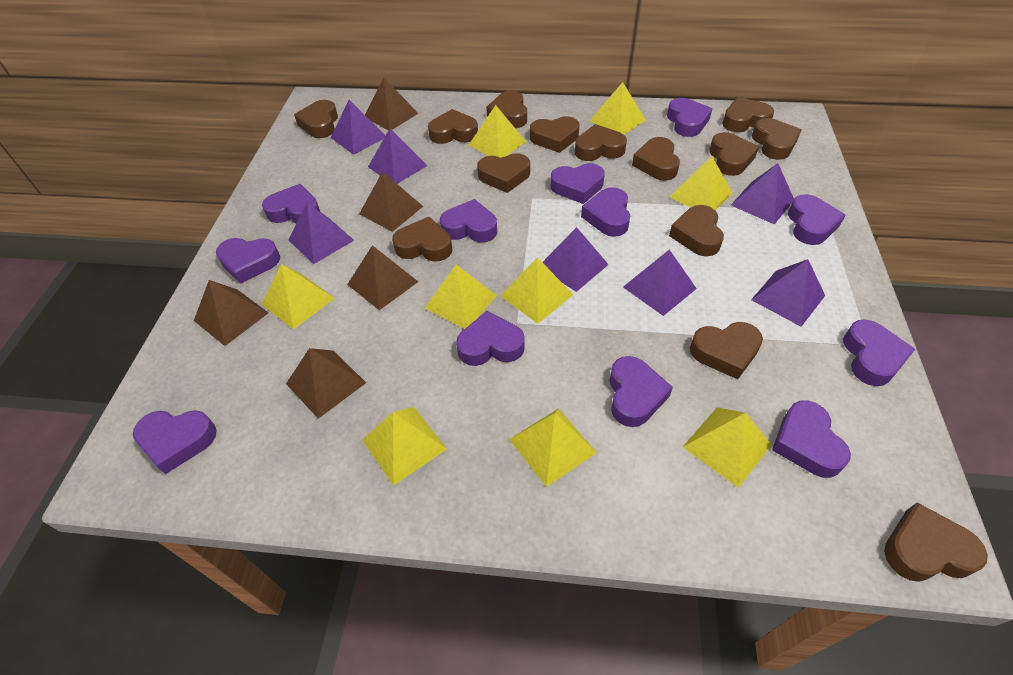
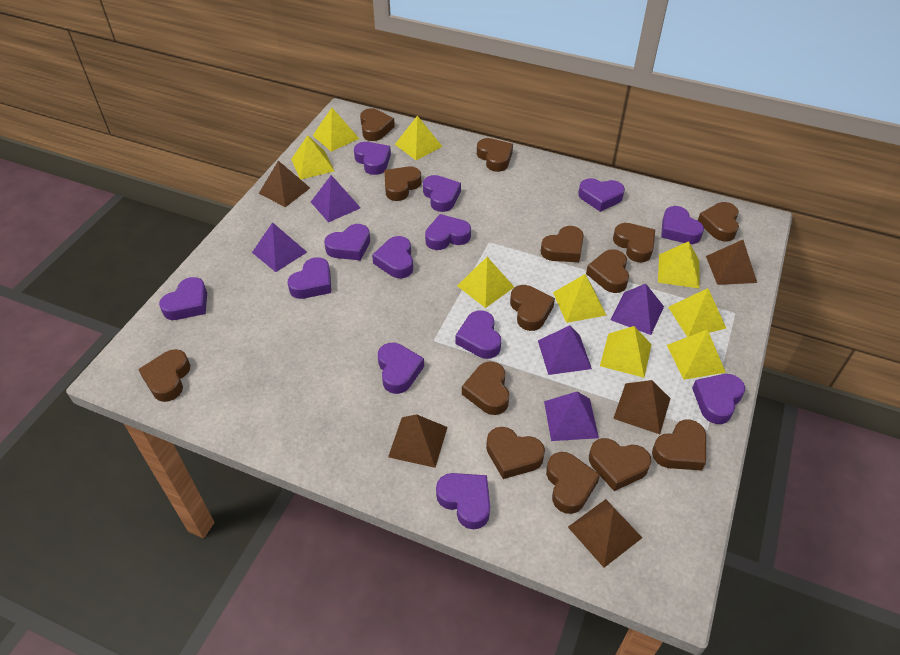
purple heart: [133,410,217,474] [216,238,280,284] [262,184,320,224] [440,199,497,243] [456,311,525,366] [550,163,605,204] [581,187,630,237] [609,356,673,427] [667,98,712,137] [772,400,851,478] [788,194,845,245] [843,319,915,386] = 12 -> [159,277,207,320] [287,257,331,299] [324,224,370,261] [354,142,391,175] [372,236,413,278] [378,343,424,394] [423,175,461,212] [425,214,471,250] [436,473,490,529] [455,310,501,359] [578,178,625,212] [661,206,704,244] [692,374,745,424] = 13
purple pyramid: [289,202,354,264] [331,100,385,155] [368,128,428,184] [542,227,609,292] [623,249,697,316] [731,163,794,225] [751,259,825,327] = 7 -> [252,222,307,272] [311,175,361,222] [538,325,592,375] [544,392,599,441] [610,284,664,335] = 5

